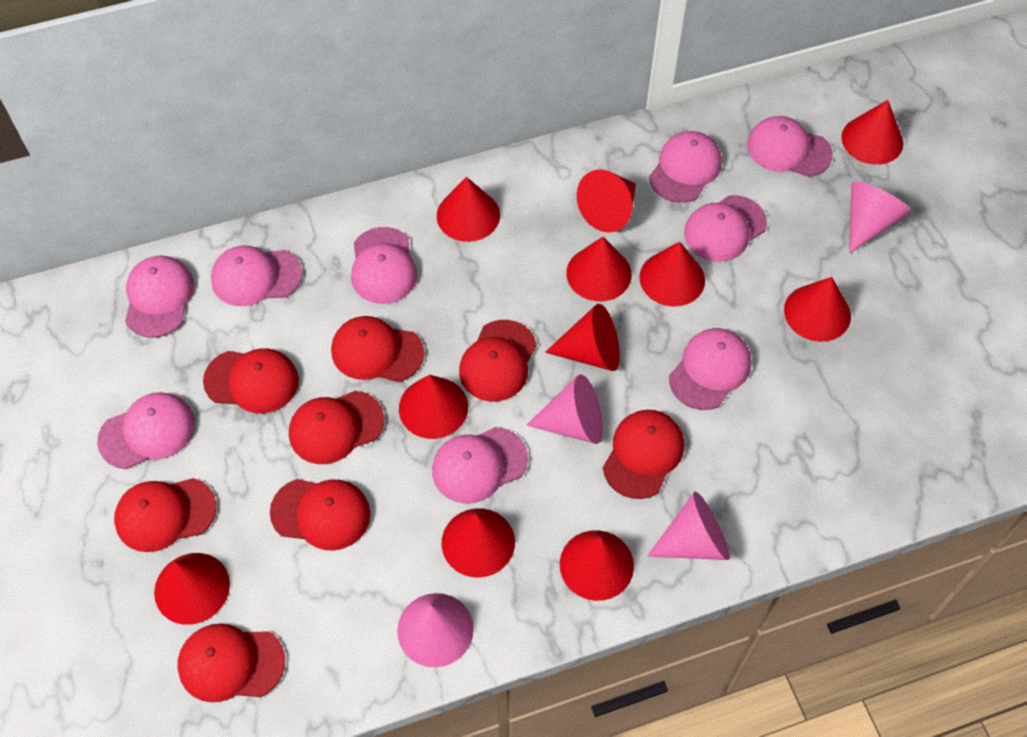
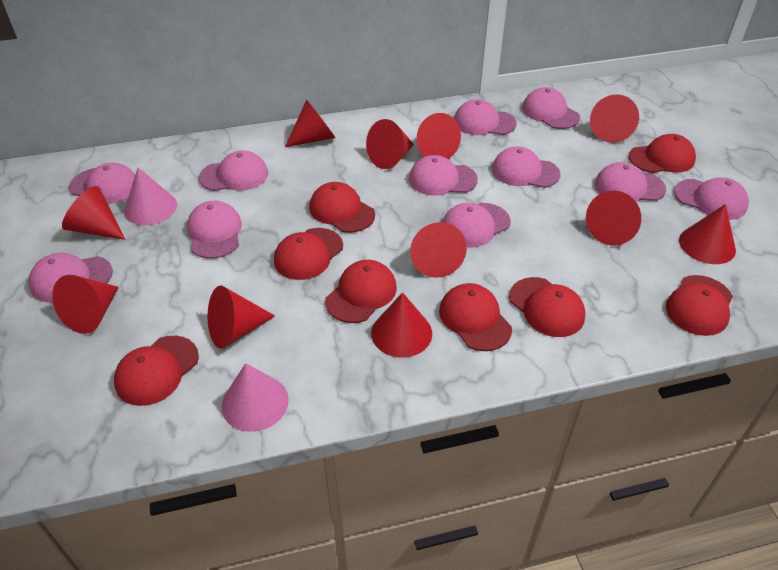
pink cap: [97,392,195,469] [125,256,194,338] [211,246,303,306] [351,227,417,304] [432,427,528,504] [649,131,722,203] [669,328,752,410] [684,195,767,262] [747,116,833,177] = 9 -> [29,253,113,303] [69,163,135,204] [187,201,242,259] [199,150,268,191] [409,155,478,196] [442,203,510,248] [454,99,517,135] [492,146,560,188] [522,87,580,129] [595,162,666,202] [674,177,749,220] = 11
pink cone: [397,593,474,668] [526,375,603,444] [647,492,730,560] [849,182,911,253] = 4 -> [124,167,177,225] [222,363,289,432] = 2

